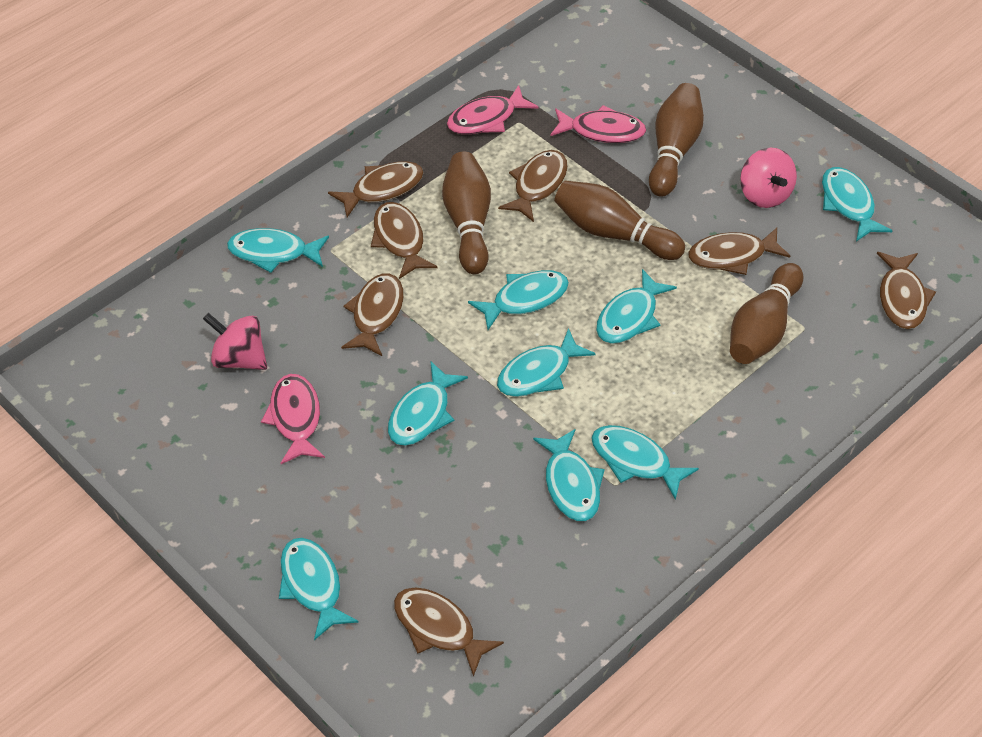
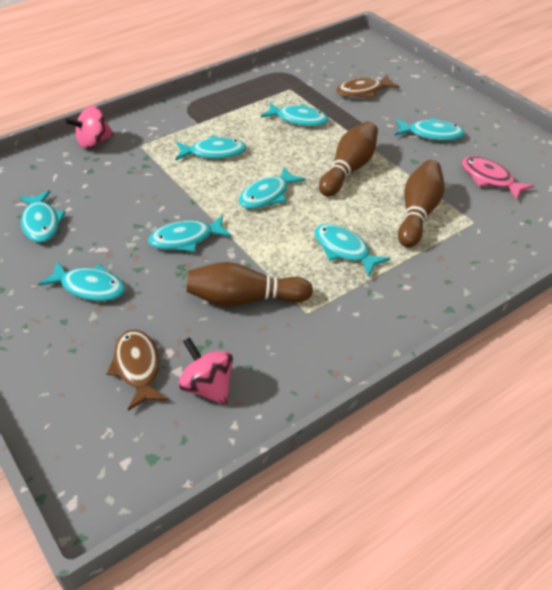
brown bowling pin: [442,152,491,274] [554,180,685,260] [649,83,704,197] [730,263,803,364] = 4 -> [187,262,313,306] [319,121,378,197] [398,160,444,248] = 3
brown fish: [328,161,424,217] [341,273,404,356] [371,202,438,279] [394,587,504,677] [498,150,568,222] [688,228,790,275] [877,252,936,329] = 7 -> [107,330,168,411] [336,75,400,98] = 2
pink fish: [261,374,325,464] [447,85,538,134] [550,105,646,143] = 3 -> [462,156,534,200] = 1
turquoise fish: [227,228,329,273] [279,538,359,640] [388,362,468,446] [468,270,569,330] [497,328,595,397] [533,429,605,521] [591,425,699,500] [596,269,677,344] [822,167,893,242] = 9 -> [19,190,66,243] [38,261,125,301] [148,215,232,252] [176,136,247,160] [239,167,306,209] [261,102,329,127] [315,224,391,277] [395,118,465,141] = 8

